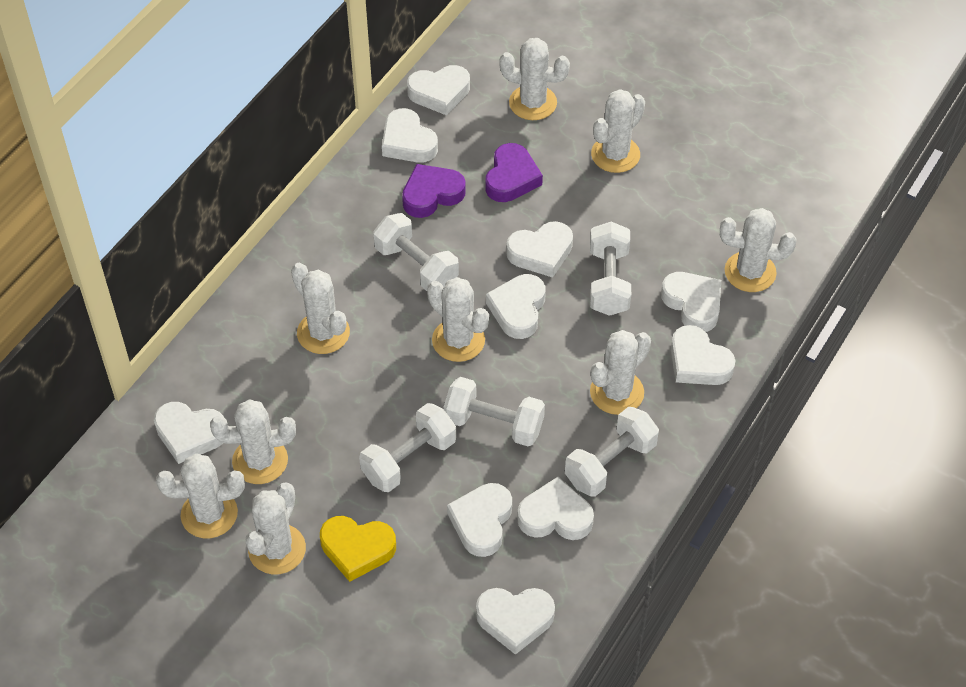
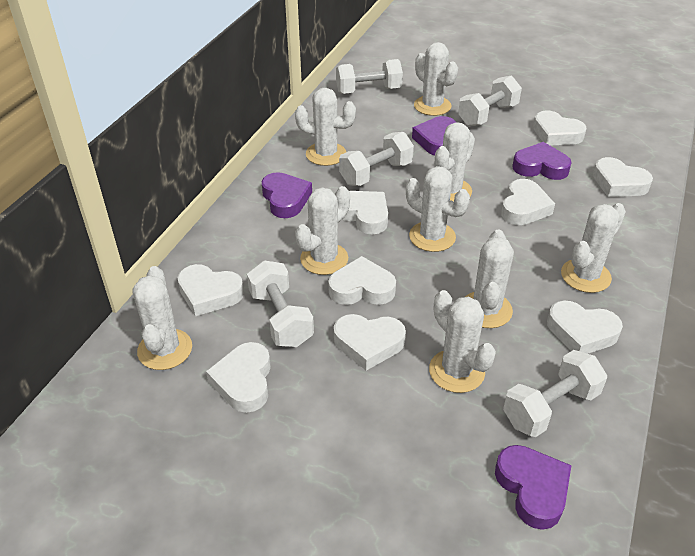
purple heart: [402,164,466,218] [485,143,543,202] = 2 -> [261,172,312,218] [412,116,456,155] [495,445,571,530] [512,142,572,180] = 4
white heart: [154,402,224,464] [382,108,438,163] [407,65,470,115] [447,483,512,557] [476,588,555,655] [486,274,546,339] [506,221,573,278] [517,477,594,540] [661,272,721,332] [671,325,736,385] = 10 -> [177,264,244,316] [206,342,271,413] [328,256,396,305] [334,314,406,371] [342,191,388,234] [501,179,555,225] [533,111,587,146] [547,301,623,354] [593,157,653,197] = 9
yellow heart: [320,516,396,582] = 1 -> none = 0

